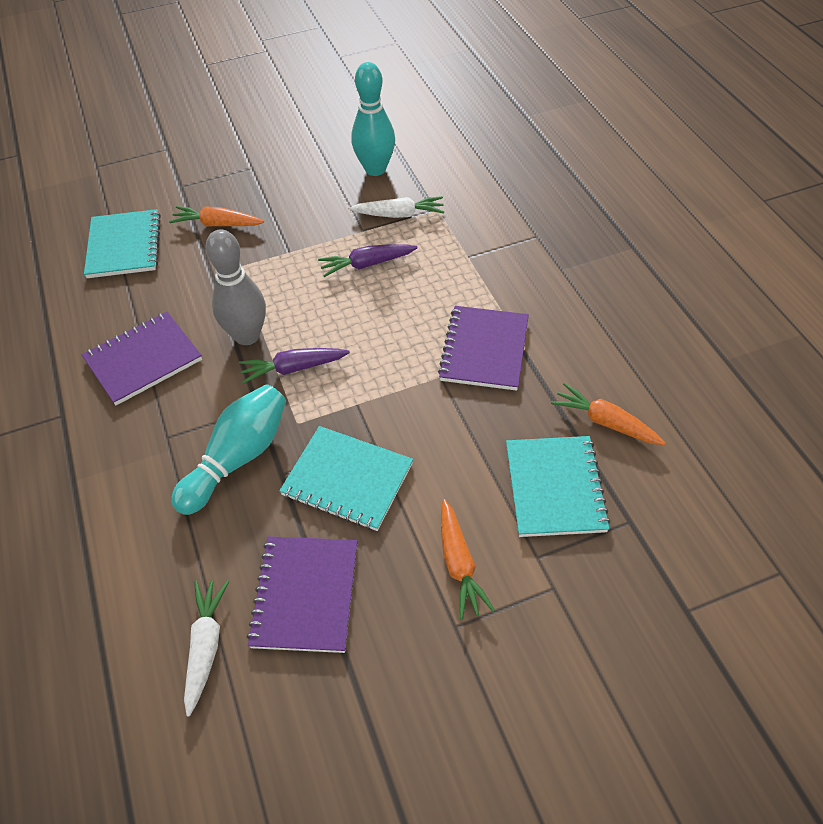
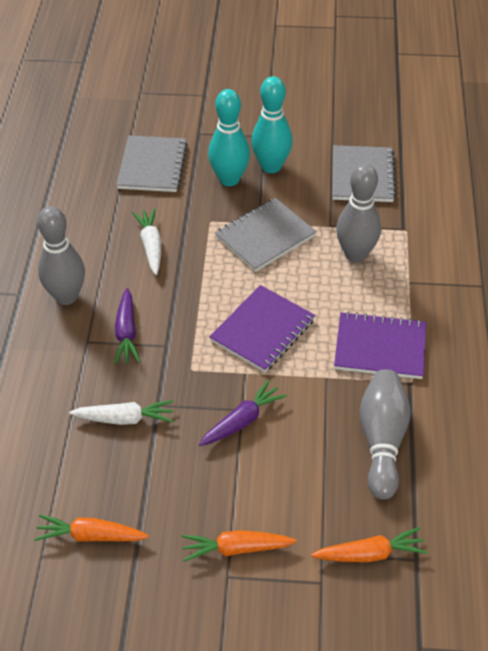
grey bowling pin: [206,230,266,345] = 1 -> [37,206,85,305] [336,164,381,262] [360,369,411,500] = 3
grey notebook: none = 0 -> [116,135,188,192] [215,198,317,272] [332,145,396,202] = 3
purple notebook: [82,312,202,405] [247,536,357,653] [438,306,529,391] = 3 -> [209,285,315,372] [334,312,426,379] = 2
turquoise notebook: [84,209,161,278] [279,426,413,531] [506,436,611,537] = 3 -> none = 0

